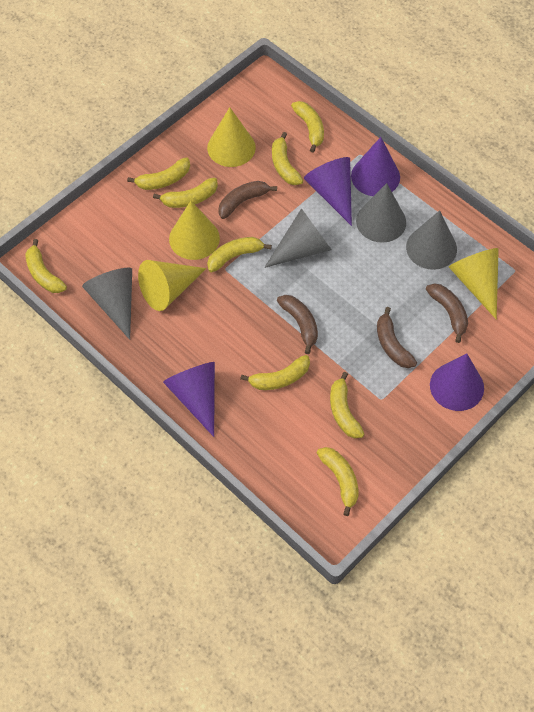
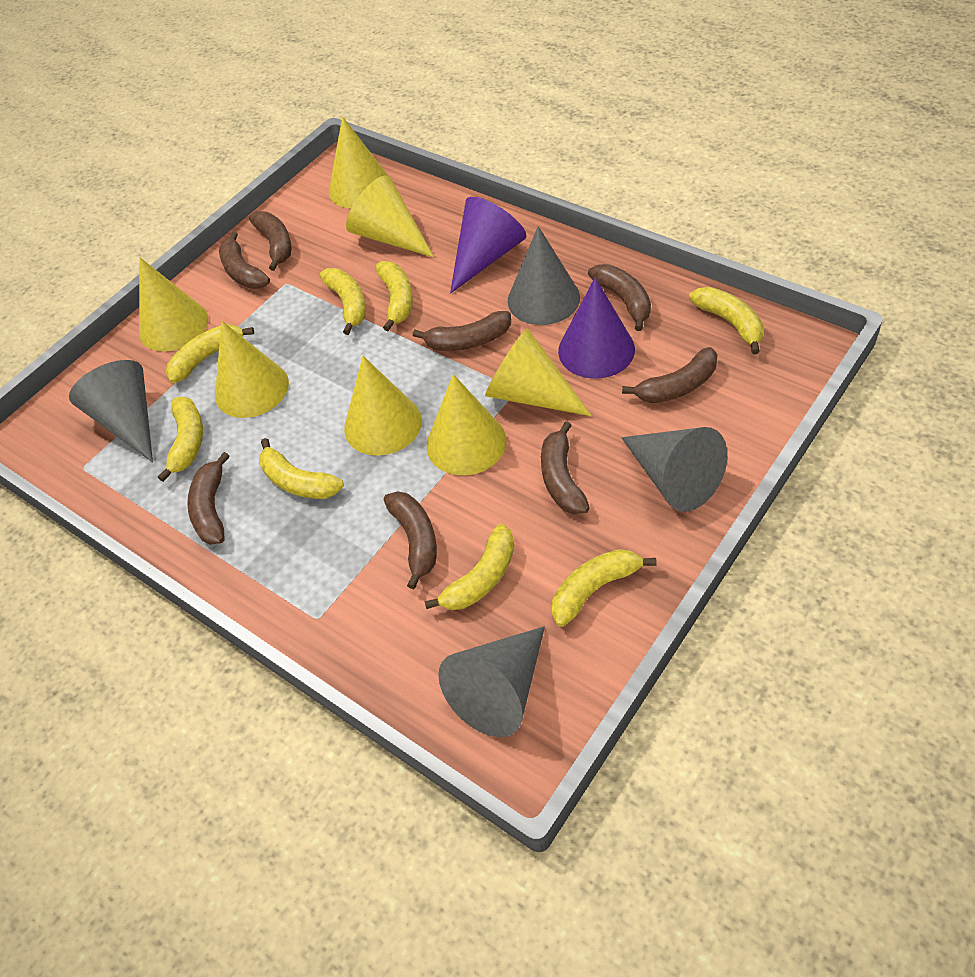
brown banana: [218,181,277,219] [277,295,318,354] [377,307,417,368] [426,283,468,343] = 4 -> [187,452,230,545] [219,231,270,289] [249,211,291,271] [384,491,437,589] [413,311,511,351] [541,421,590,514] [588,264,651,331] [622,347,718,403] = 8
purple cone: [163,362,215,437] [304,157,352,226] [351,137,400,196] [430,354,484,411] = 4 -> [450,197,526,294] [558,277,635,379] = 2
yellow banana: [25,239,67,293] [127,158,190,190] [153,178,218,208] [207,237,272,272] [240,355,310,390] [272,132,303,185] [291,101,324,153] [317,447,359,516] [330,372,364,438] = 9 -> [158,397,203,482] [166,324,254,383] [259,438,344,499] [320,268,366,335] [375,261,413,331] [424,524,514,610] [552,549,656,627] [689,287,764,354] = 8
yellow cone: [138,260,206,311] [169,201,220,260] [207,107,256,167] [449,248,499,320] = 4 -> [139,257,208,352] [215,321,289,418] [329,116,388,208] [344,356,422,456] [346,175,434,258] [426,374,507,475] [485,328,592,416] = 7

